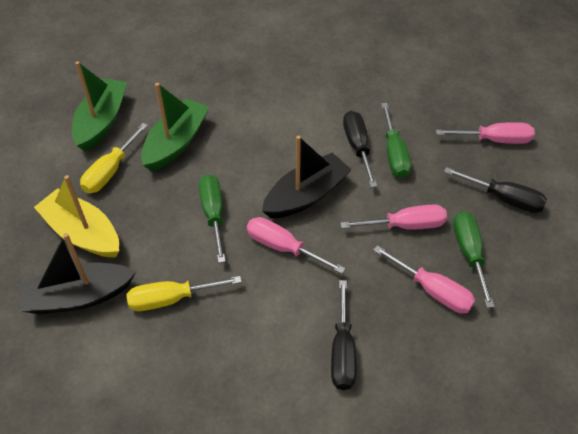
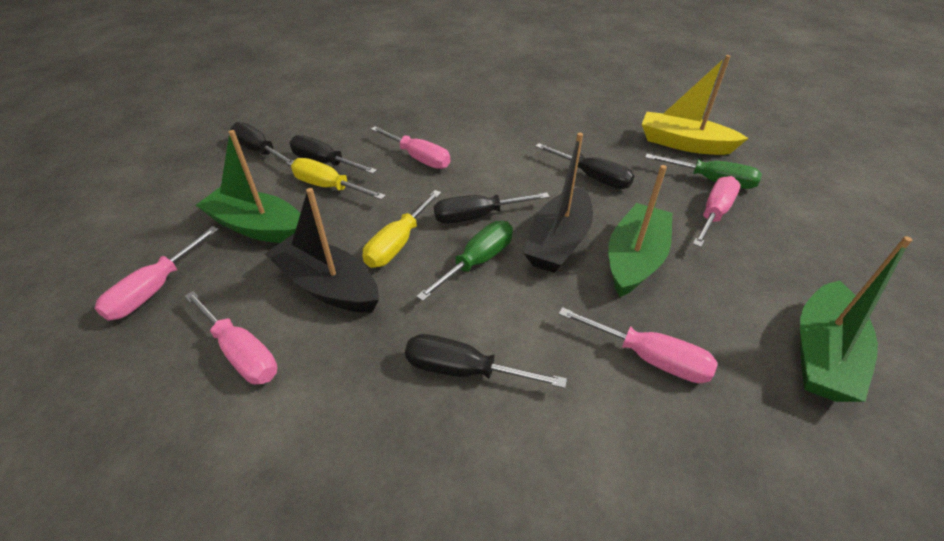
black screwdriver: [331,280,356,390] [343,111,377,188] [444,167,547,213] = 3 -> [230,122,293,166] [289,135,377,174] [405,334,567,388] [434,192,550,224] [535,143,635,189] = 5
green boat: [72,61,127,151] [141,83,210,171] = 2 -> [196,130,301,243] [608,165,672,297] [800,236,912,402] = 3
green screwdriver: [199,175,226,263] [381,103,411,178] [453,211,494,308] = 3 -> [416,221,513,301] [645,154,762,189] = 2
pink screwdriver: [247,217,345,274] [341,205,447,230] [373,245,475,313] [436,122,535,144] = 4 -> [95,226,219,321] [184,291,277,384] [371,126,450,169] [559,307,718,383] [693,176,741,247] = 5

